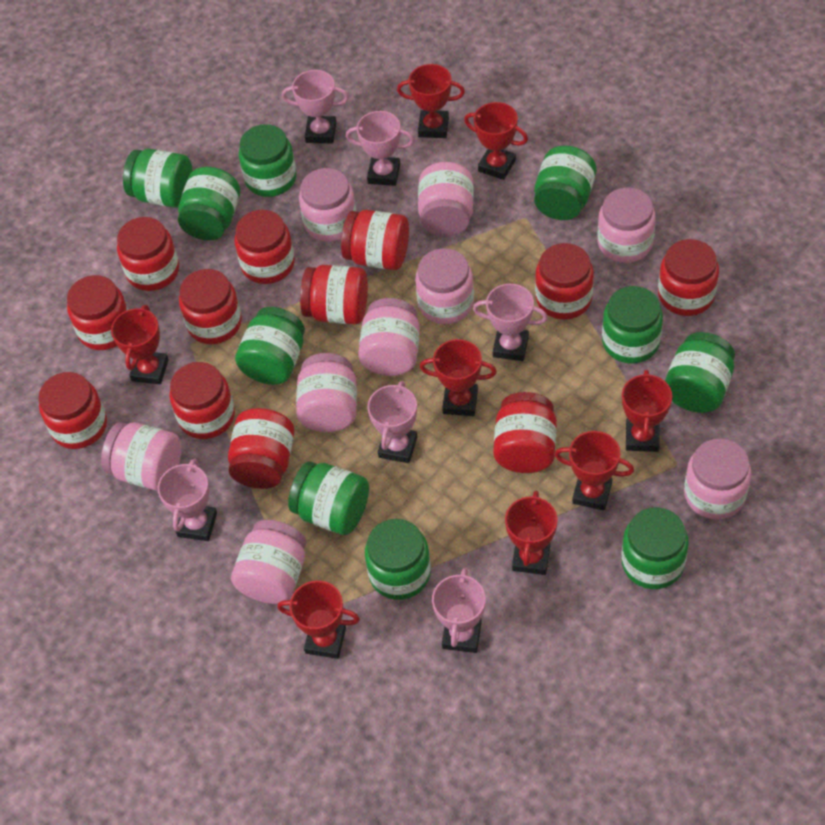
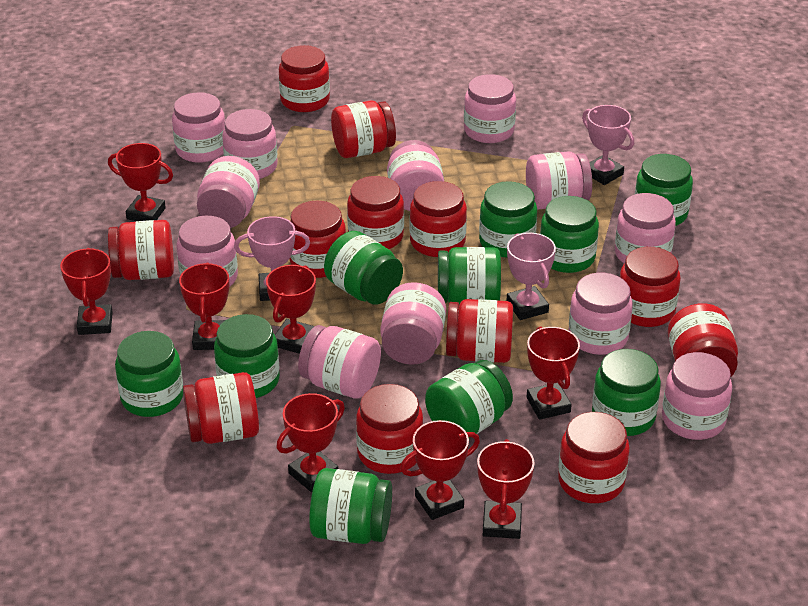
pink jar: [101,422,181,491] [231,520,306,604] [296,353,357,432] [299,168,357,242] [358,298,420,376] [415,248,474,324] [418,162,474,236] [598,188,656,263] [684,439,751,519] = 9 -> [172,92,225,163] [177,216,238,287] [197,156,260,228] [222,109,278,179] [298,325,381,399] [380,282,446,365] [387,140,444,211] [464,74,516,143] [526,151,592,210] [568,273,633,355] [615,193,676,263] [662,352,732,440] = 12
pink trophy: [157,459,217,541] [282,70,349,143] [346,111,414,186] [367,381,417,463] [432,568,486,653] [473,284,548,361] = 6 -> [234,216,310,301] [506,233,556,320] [582,105,634,185] = 3

